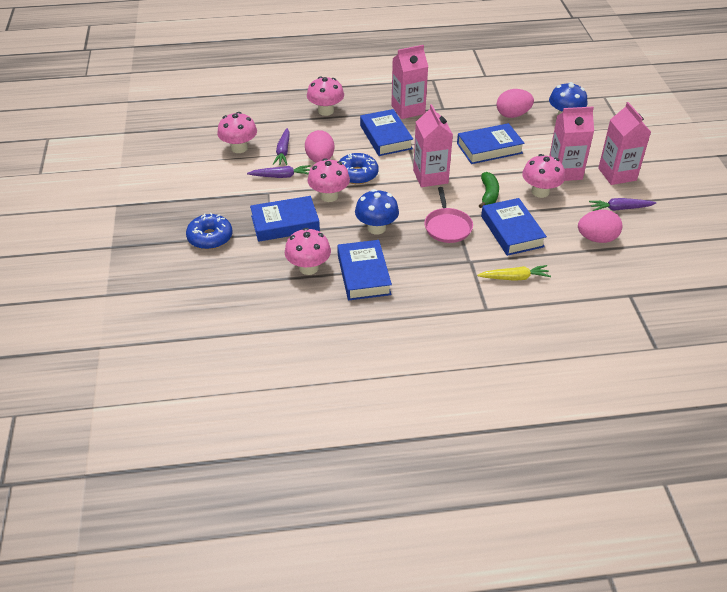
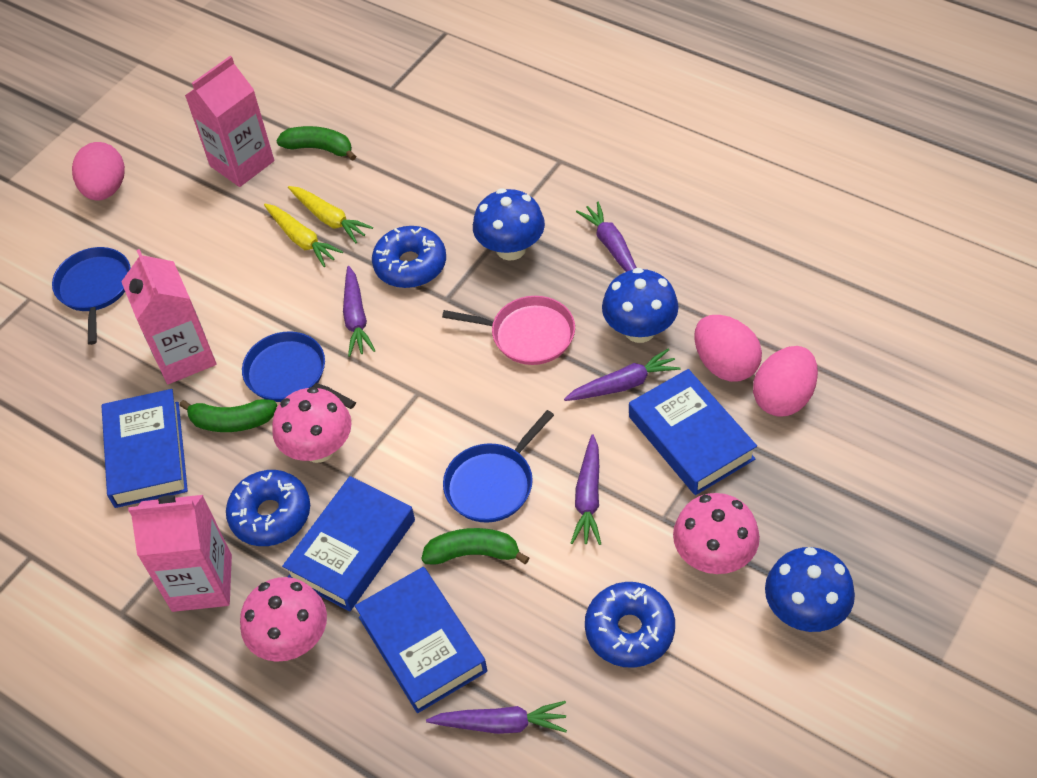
blue book: [250,196,320,242] [337,240,392,300] [360,109,413,156] [457,123,525,164] [481,198,547,256] = 5 -> [102,389,188,508] [282,476,415,612] [355,567,487,713] [629,369,757,495] = 4
blue donut: [186,213,233,249] [339,153,379,184] = 2 -> [226,470,310,546] [372,226,446,288] [585,582,675,668] = 3
blue mushroom: [355,189,399,234] [549,82,587,115] = 2 -> [473,188,545,261] [602,268,678,343] [765,547,855,632] = 3
blue pan: none = 0 -> [52,247,131,345] [242,332,356,409] [443,410,554,523] = 3
green banana: [479,172,499,208] = 1 -> [179,399,277,432] [276,126,356,161] [421,528,529,565] = 3
pink carton: [391,45,428,119] [413,104,453,187] [549,106,594,181] [598,102,651,185] = 4 -> [121,249,217,384] [128,495,232,612] [185,56,274,187] = 3
pink mushroom: [217,112,257,153] [285,228,331,275] [307,76,344,116] [308,158,350,202] [522,154,565,198] = 5 -> [240,577,327,662] [272,387,352,463] [673,493,760,574] = 3
purple carrot: [247,165,311,178] [273,128,290,165] [589,198,657,211] = 3 -> [343,266,376,357] [426,701,567,734] [564,348,680,401] [571,434,601,545] [576,202,637,272] = 5
yellow carrot: [477,265,551,281] = 1 -> [264,204,343,267] [288,186,373,243] = 2

